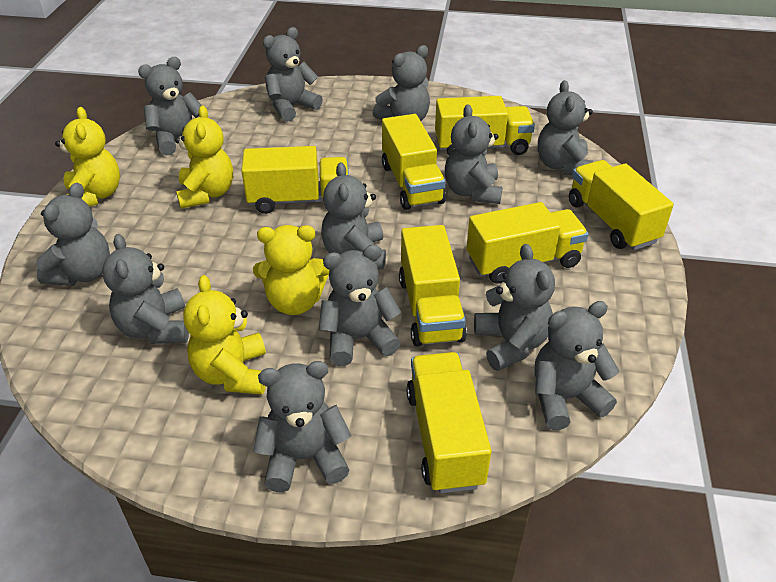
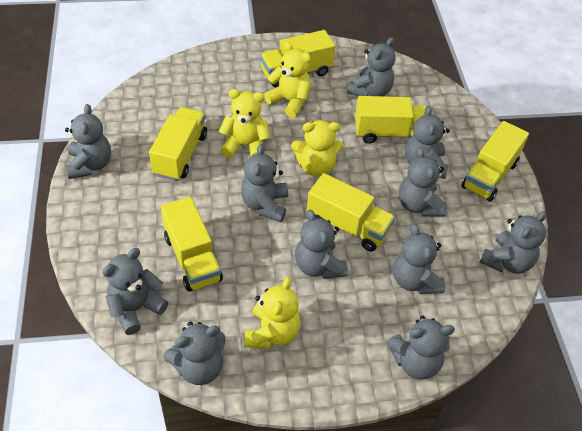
grey teddy bear: [36,183,110,286] [102,234,189,344] [138,57,202,156] [253,361,351,492] [263,27,323,122] [319,245,401,366] [321,162,386,269] [373,45,430,121] [445,104,503,204] [474,244,555,371] [535,301,619,430] [538,80,593,175] = 12 -> [65,104,111,179] [102,248,168,335] [163,322,225,385] [241,144,288,222] [295,210,348,279] [348,37,395,96] [386,316,455,380] [393,224,445,294] [399,147,447,216] [405,105,450,179] [480,211,547,274] = 11
yellow truck: [241,146,349,214] [382,114,446,210] [399,225,467,347] [406,352,492,493] [435,96,535,155] [466,202,588,284] [569,160,674,250] = 7 -> [149,107,207,181] [161,197,223,292] [260,30,335,88] [307,173,395,251] [355,96,432,144] [461,121,529,202] = 6

